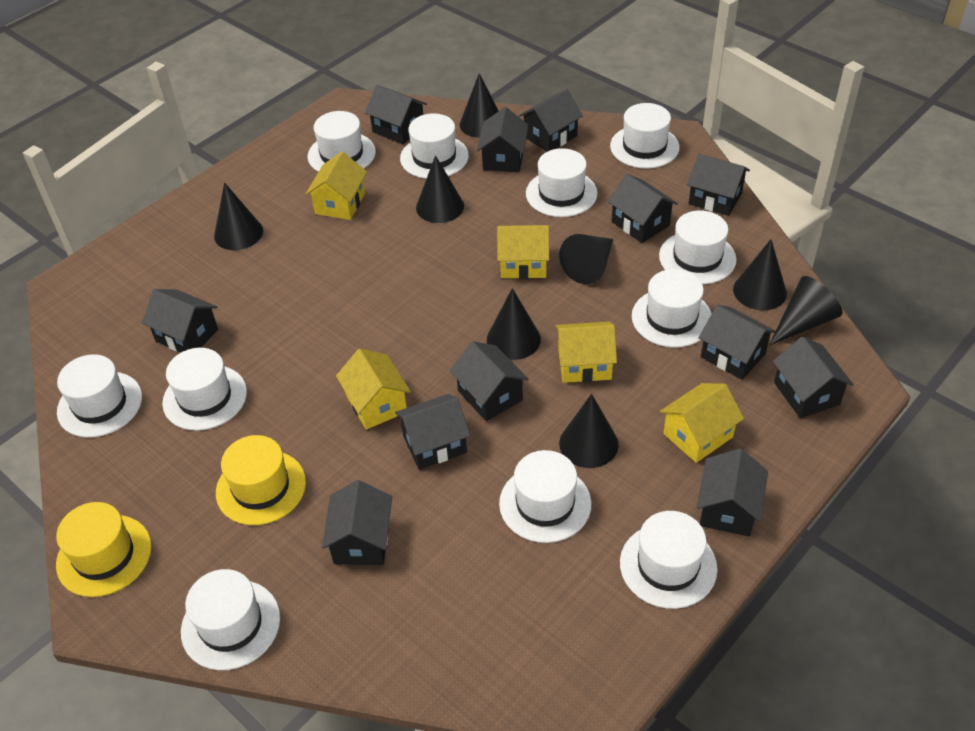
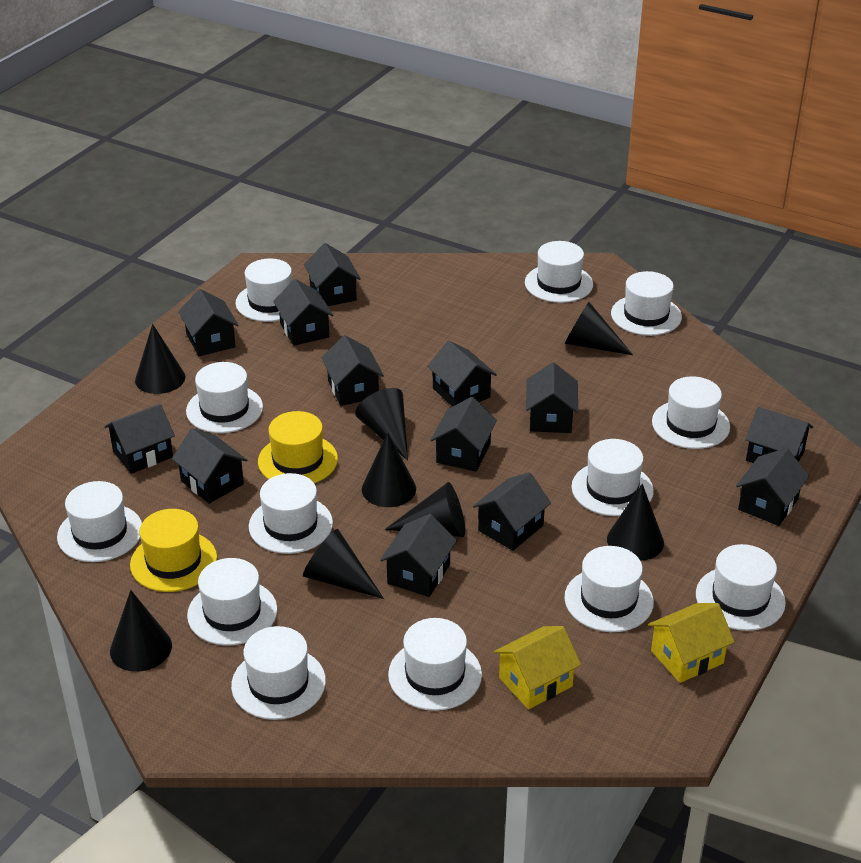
black house: [142,289,218,353] [322,480,392,565] [365,85,427,144] [395,394,470,470] [450,341,529,421] [477,107,529,172] [519,89,583,152] [608,174,678,243] [687,154,750,216] [697,449,768,536] [699,305,776,380] [773,336,854,418] = 12 -> [104,404,175,474] [172,428,247,504] [178,289,239,356] [273,279,334,346] [304,243,361,306] [322,335,384,406] [380,514,457,597] [427,340,497,407] [431,397,497,472] [473,472,551,551] [526,362,578,433] [736,448,809,526] [745,407,813,463] = 13
white hat: [57,354,142,437] [162,348,247,431] [181,569,280,670] [308,111,376,172] [400,113,469,179] [499,450,591,543] [526,148,598,217] [610,103,679,169] [620,511,717,609] [632,269,712,348] [659,211,737,284] = 11 -> [57,481,142,562] [186,362,263,433] [187,558,277,646] [231,626,326,720] [236,258,292,322] [249,473,333,554] [388,618,482,711] [525,241,593,303] [564,546,654,632] [571,439,654,516] [611,271,682,336] [652,376,730,449] [696,544,786,631] = 13
yellow house: [306,152,367,220] [336,349,411,430] [497,225,549,279] [555,322,617,383] [660,383,744,463] = 5 -> [494,626,581,709] [648,603,734,683] = 2

